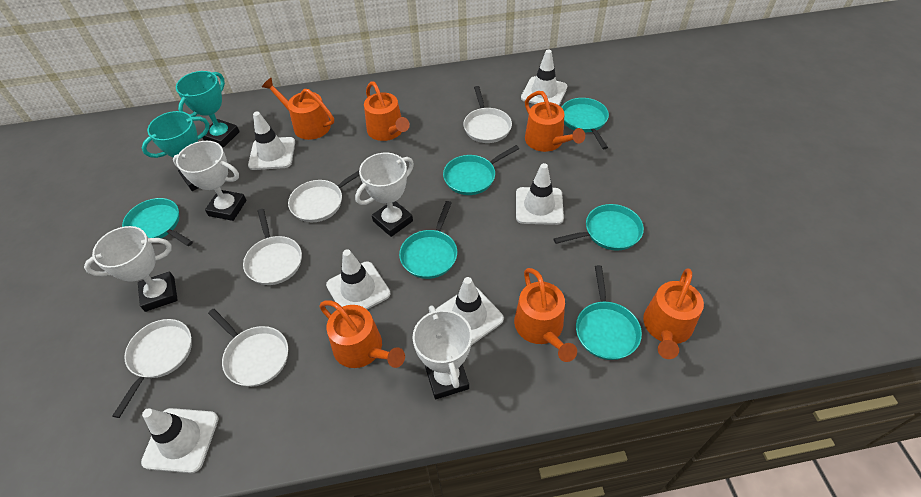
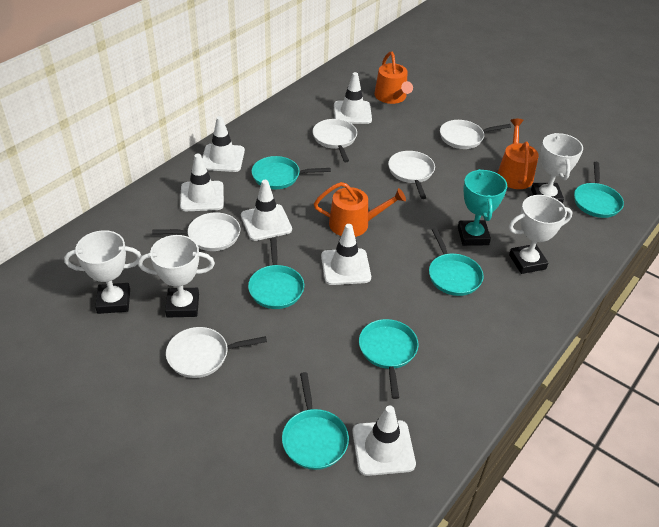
orange watering can: [262,78,334,140] [319,300,405,368] [364,81,410,141] [514,268,577,362] [525,91,585,152] [643,268,704,359] = 6 -> [314,182,406,237] [374,52,413,104] [497,119,539,189] = 3
turquoise trophy: [142,111,209,191] [176,71,240,147] = 2 -> [458,169,507,246] = 1

